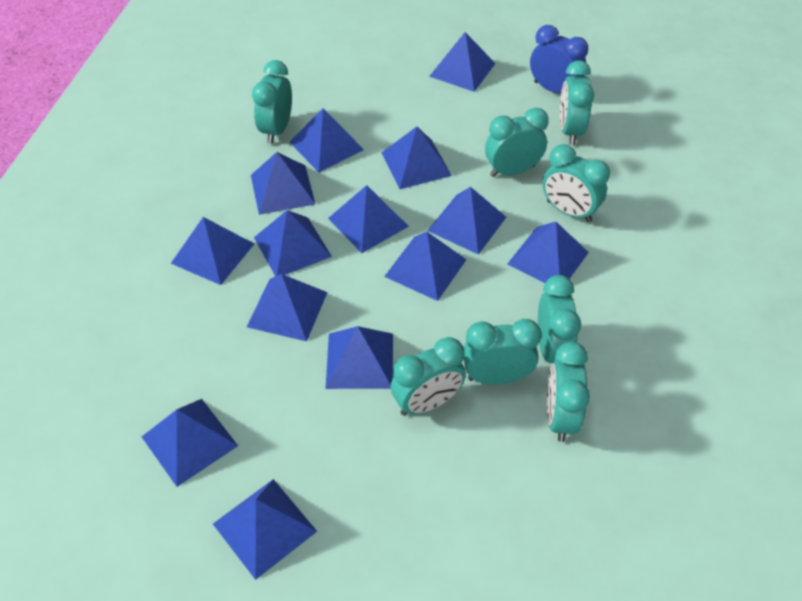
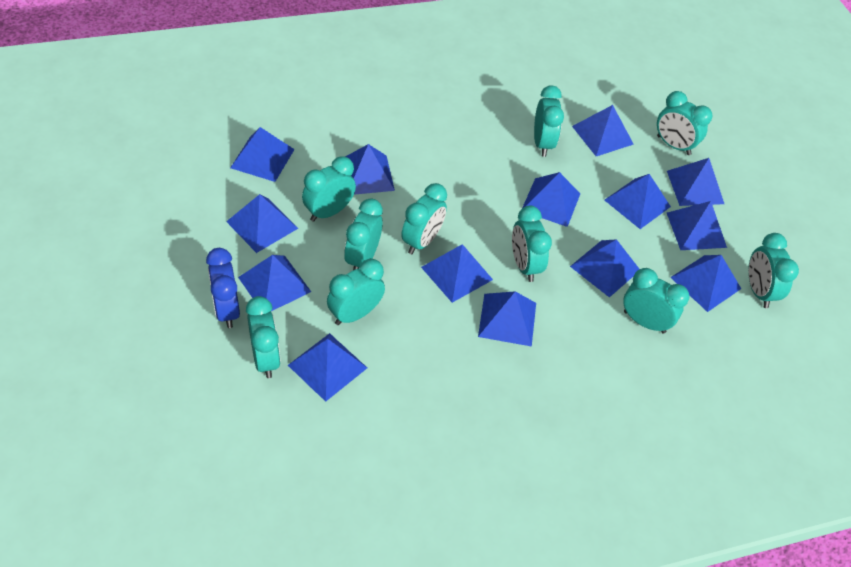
turquoise clock: [252,60,292,144] [391,337,466,416] [464,319,541,385] [485,108,549,177] [538,275,581,363] [543,145,610,222] [547,341,590,442] [560,60,594,145] = 8 -> [246,296,281,378] [302,156,356,222] [327,259,385,325] [344,198,383,270] [401,183,447,254] [512,206,552,282] [534,85,564,157] [623,268,689,333] [657,91,713,155] [748,233,799,308] = 10

